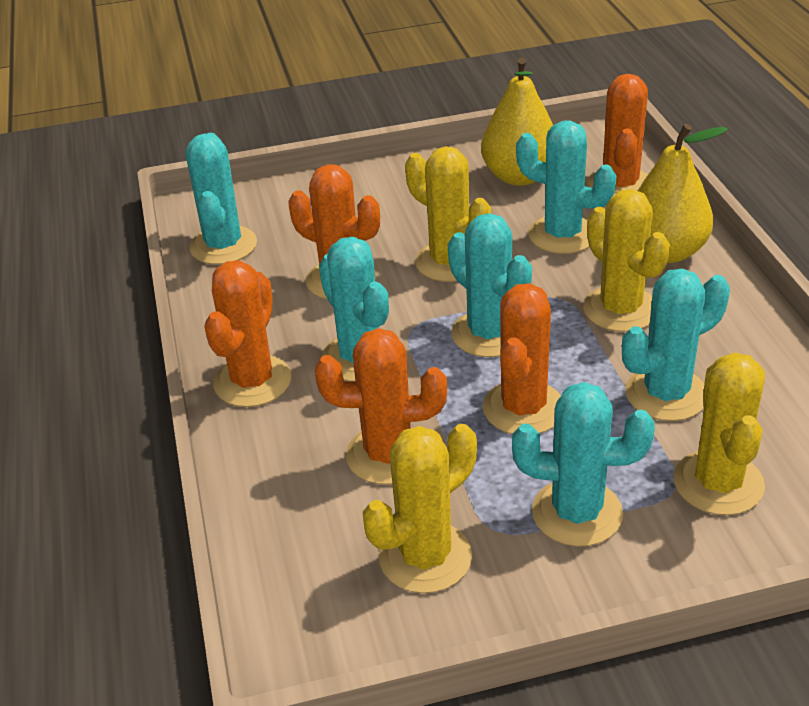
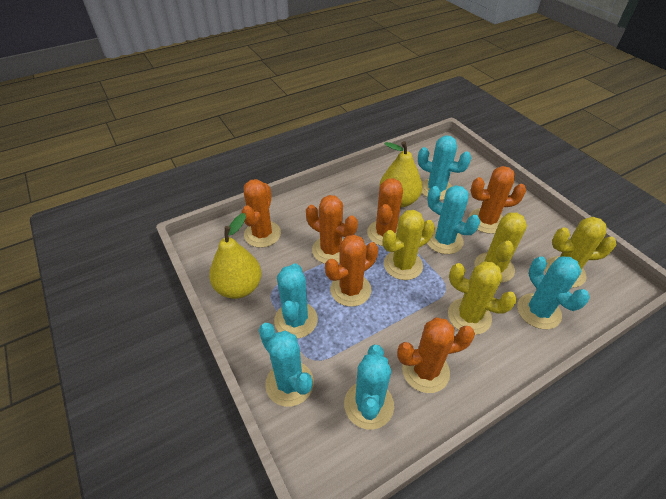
orange cactus: [204,260,291,407] [289,164,380,300] [315,328,447,485] [482,283,561,434] [588,74,648,197] = 5 -> [242,179,281,248] [306,195,358,264] [325,235,378,307] [367,178,403,246] [397,318,475,393] [469,166,526,234] = 6

